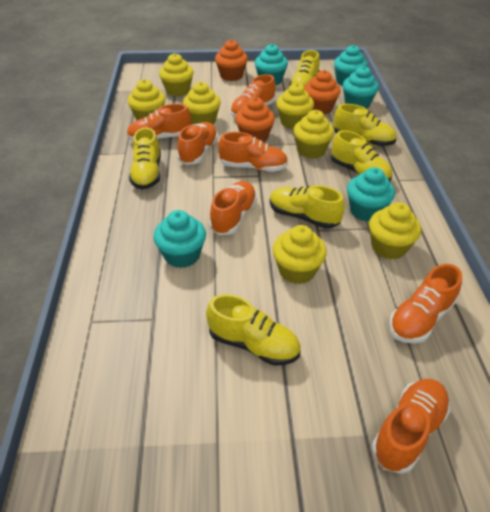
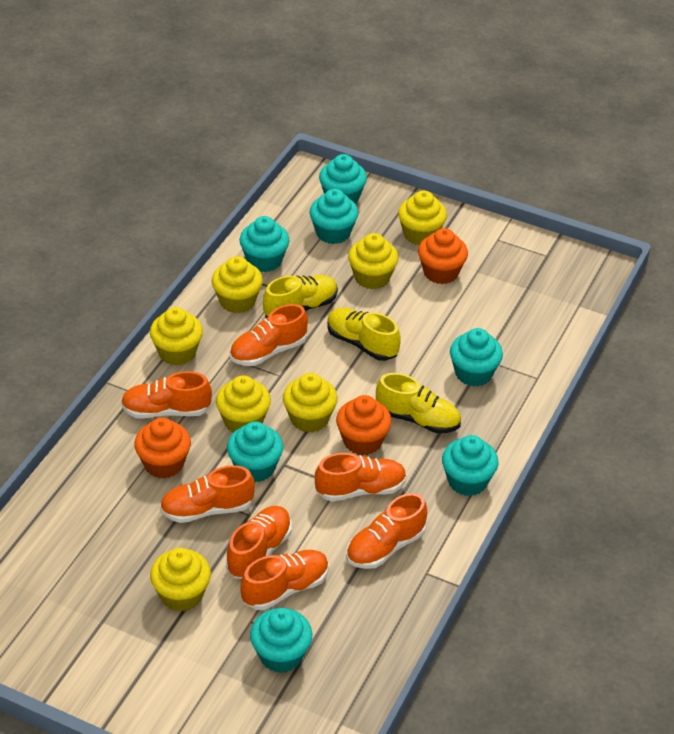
turquoise cupcake: [154,210,206,268] [255,44,288,85] [334,45,368,86] [343,66,379,109] [347,167,395,221] = 5 -> [227,421,283,482] [240,216,289,272] [250,608,312,673] [309,189,358,244] [319,154,367,204] [442,435,499,496] [450,328,503,387] = 7
yellow shoe: [129,127,161,189] [206,294,301,366] [270,185,345,229] [289,50,320,87] [331,130,392,181] [333,104,396,146] = 6 -> [263,275,338,318] [328,308,401,361] [376,373,461,434] = 3

